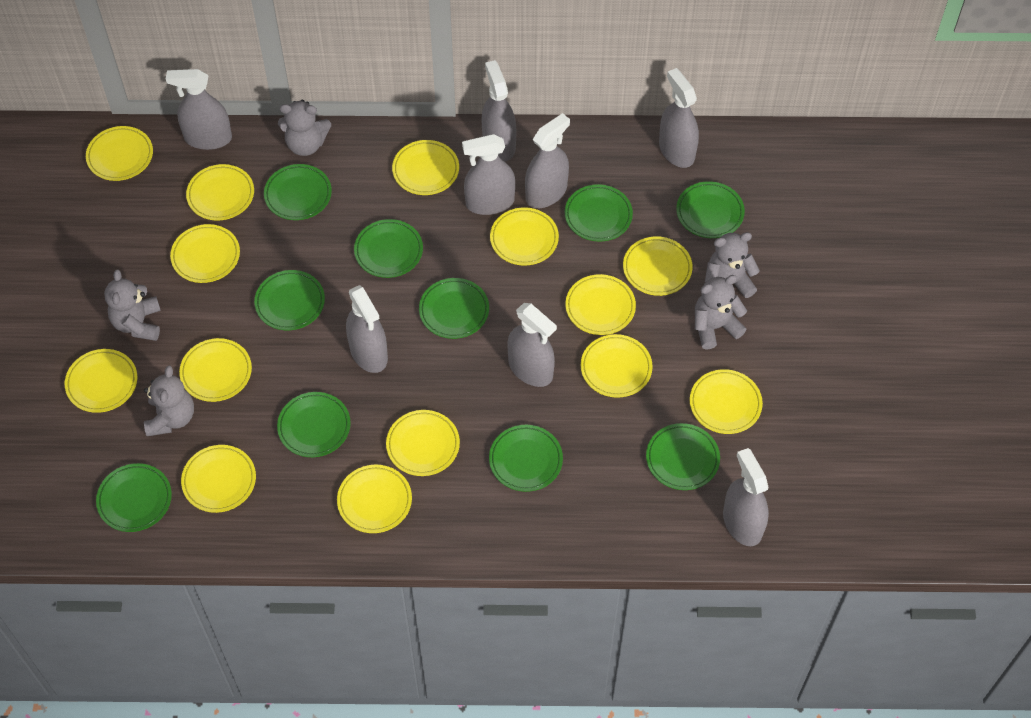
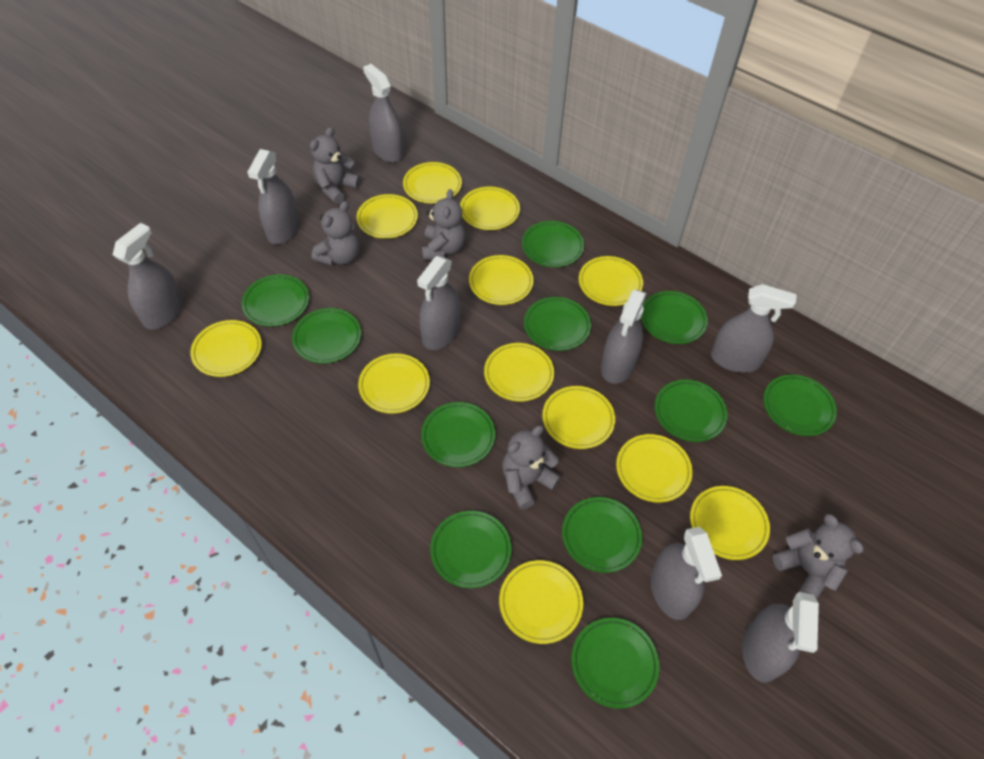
green plate: [96,463,172,532] [254,270,325,330] [264,164,332,220] [277,392,351,457] [354,219,423,278] [419,278,489,339] [489,425,563,492] [565,184,633,242] [646,423,720,490] [676,181,745,238] = 10 -> [242,274,309,327] [292,308,361,363] [421,402,495,467] [430,511,511,588] [522,221,584,267] [524,297,591,351] [562,497,642,573] [572,618,660,709] [641,291,708,344] [655,380,728,442] [763,375,837,436] = 11
yellow plate: [65,349,137,413] [86,126,153,181] [170,224,240,283] [179,338,252,402] [181,445,256,513] [186,164,254,221] [337,465,412,533] [386,410,460,476] [392,140,459,195] [490,207,559,266] [565,274,636,335] [581,334,653,398] [623,236,693,296] [690,369,763,434] = 14 -> [190,320,262,377] [356,194,418,239] [358,354,430,414] [403,162,462,204] [460,187,520,230] [469,255,534,305] [484,343,554,401] [499,560,583,644] [542,386,615,449] [579,256,643,306] [616,434,693,503] [690,486,770,560] = 12

